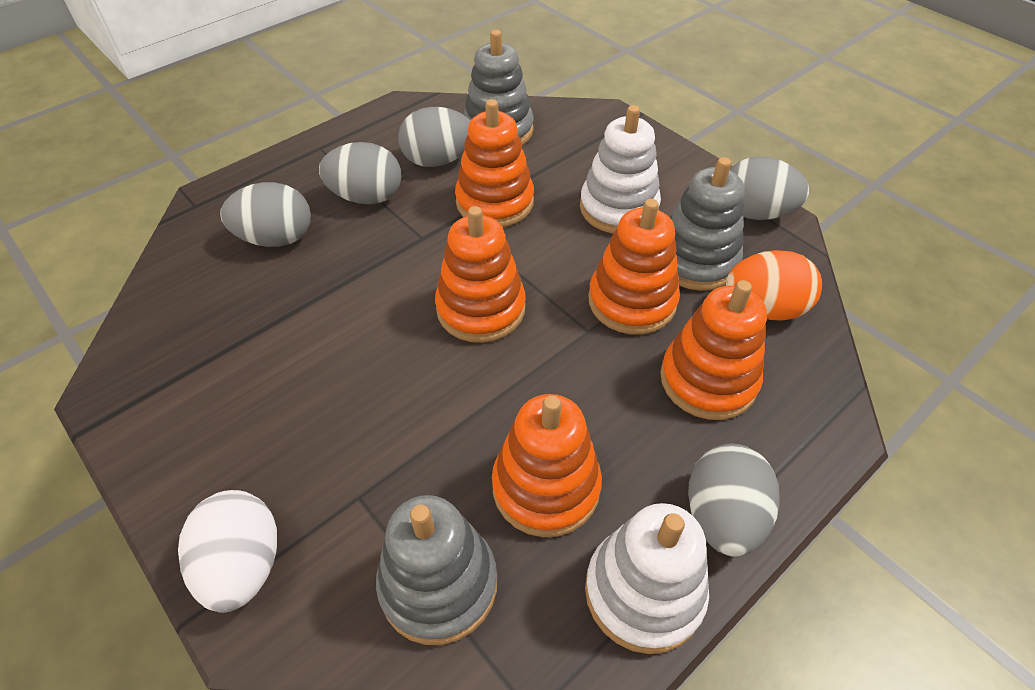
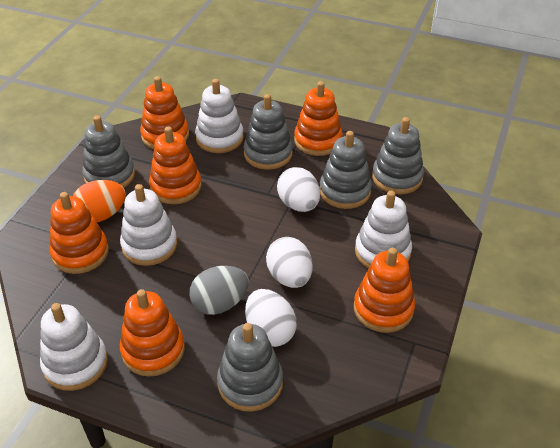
grey egg: [220,182,311,247] [319,142,401,204] [398,107,470,167] [688,443,780,557] [730,156,809,220] = 5 -> [189,266,249,315] = 1
grey stacking toy: [376,495,497,645] [463,30,534,145] [670,157,744,291] = 3 -> [82,115,135,188] [217,323,283,412] [244,94,293,170] [320,131,372,209] [372,117,424,195] = 5
orange stacking toy: [435,206,526,343] [455,99,534,227] [492,394,602,537] [588,199,680,335] [660,280,767,420] = 5 -> [50,192,109,274] [120,289,185,377] [140,76,189,149] [149,127,202,204] [294,81,343,156] [354,248,415,333] = 6
white egg: [178,490,277,613] = 1 -> [245,289,297,347] [266,237,313,288] [277,167,320,212] = 3
white stacking toy: [580,105,661,234] [585,503,709,654] = 2 -> [40,303,108,391] [120,184,177,266] [195,79,244,153] [355,191,412,268] = 4

